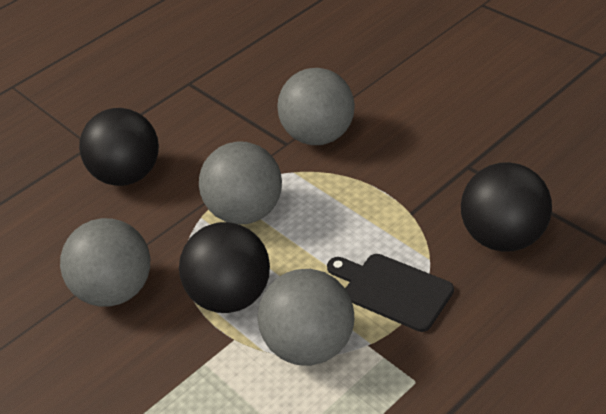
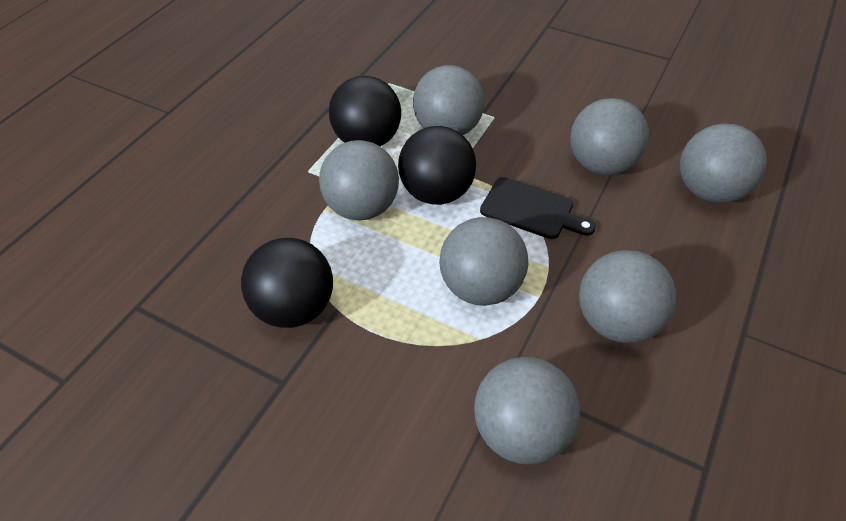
grey ball: [60,218,150,307] [199,141,282,224] [258,269,354,366] [277,68,355,145] = 4 -> [319,140,399,220] [413,65,484,135] [439,217,528,306] [474,357,580,465] [570,98,649,175] [579,250,676,343] [680,124,767,203] = 7

